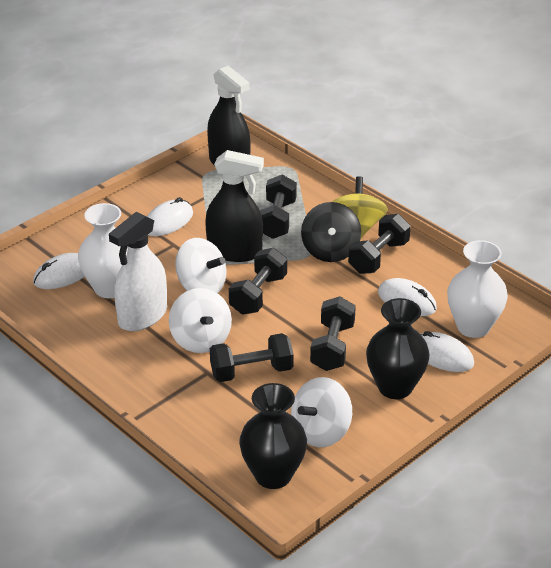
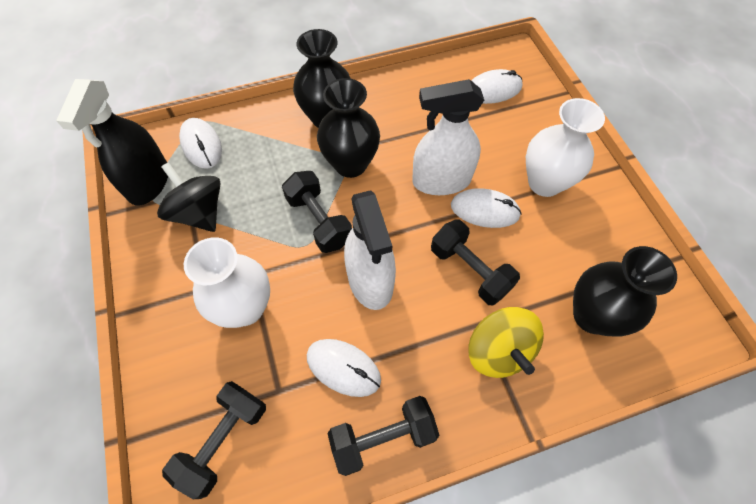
black dumbbell: [210,333,294,382] [229,248,287,315] [260,175,297,239] [310,296,356,371] [348,214,411,274] = 5 -> [162,381,266,499] [282,171,352,253] [327,396,439,476] [431,220,520,306] = 4
black spray bottle: [205,150,264,262] [207,66,250,166] = 2 -> [56,79,168,205] = 1
black vase: [239,383,307,489] [366,298,430,399] = 2 -> [293,29,351,128] [317,78,380,178] [573,246,677,337] = 3
white spinning top: [169,288,232,353] [175,238,227,293] [291,377,352,447] = 3 -> none = 0
white spray bottle: [109,212,167,331] = 1 -> [344,190,396,310] [412,79,484,195] = 2

